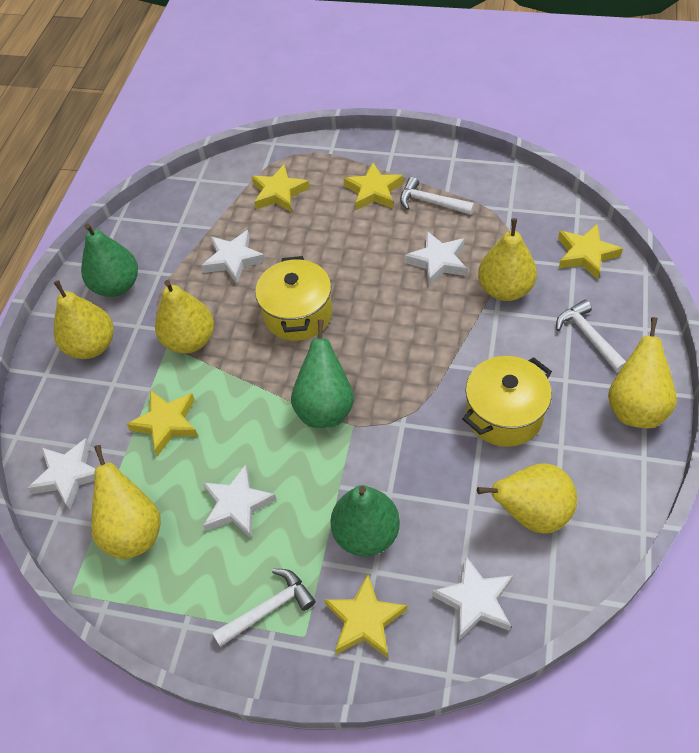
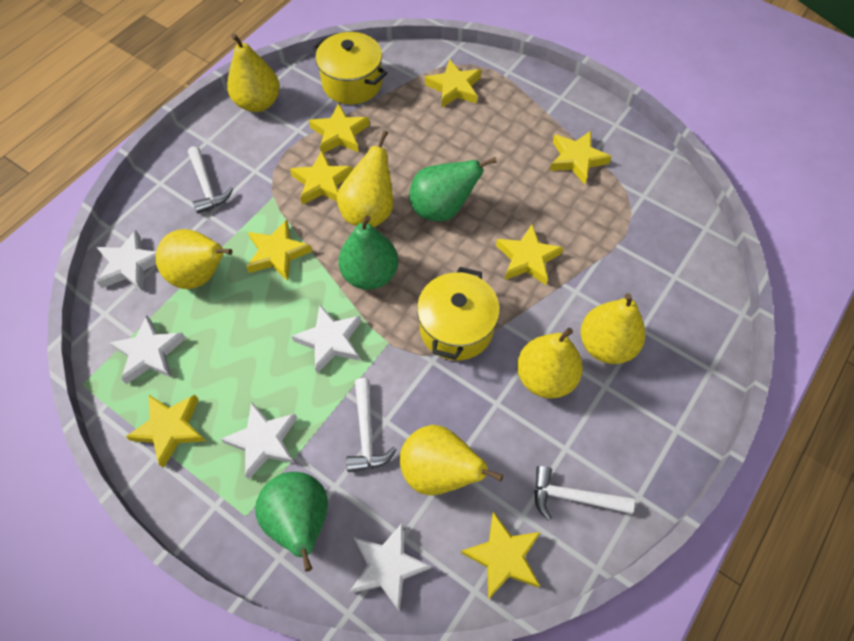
yellow star: [126,390,198,456] [251,164,310,212] [324,574,407,658] [344,163,403,210] [558,224,623,279] = 5 -> [126,395,206,468] [246,219,312,281] [290,151,353,205] [309,103,369,153] [425,59,481,108] [461,512,541,599] [496,224,564,285] [550,131,612,184] = 8

